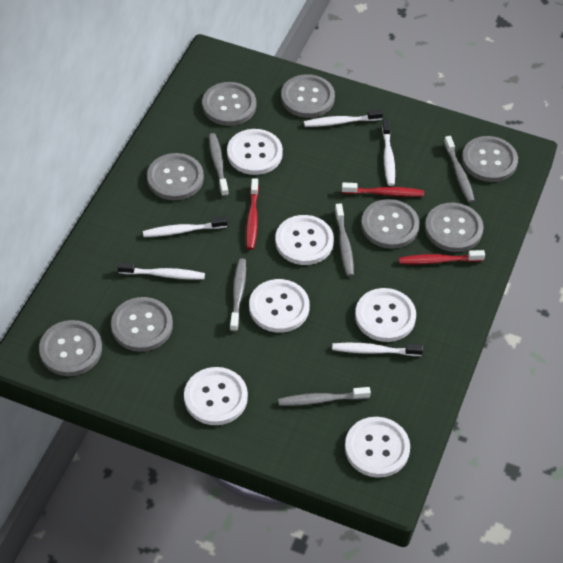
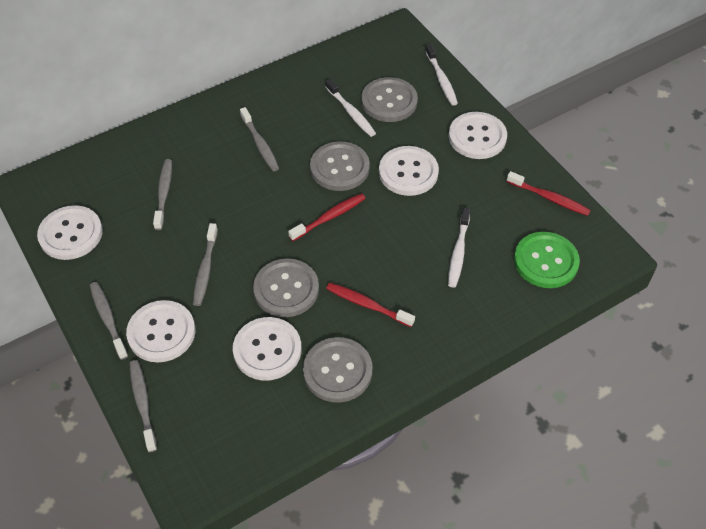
green button: none = 0 -> [514,232,580,288] = 1
grey button: [39,320,102,376] [111,297,173,352] [147,153,204,200] [202,82,256,126] [281,74,335,118] [361,199,419,249] [425,203,484,252] [462,136,518,182] = 8 -> [253,259,319,317] [303,337,373,403] [310,141,370,191] [361,77,418,122] = 4
white button: [184,367,248,425] [227,129,283,175] [249,279,310,333] [275,215,334,265] [345,417,410,478] [355,288,416,342] = 6 -> [37,205,103,260] [126,300,195,362] [233,317,302,381] [379,146,439,196] [449,112,507,159] = 5
white toothbrush: [118,262,205,280] [143,216,227,237] [304,109,383,127] [332,343,423,356] [382,119,395,186] = 5 -> [326,79,376,137] [425,44,458,106] [448,208,471,287] = 3

